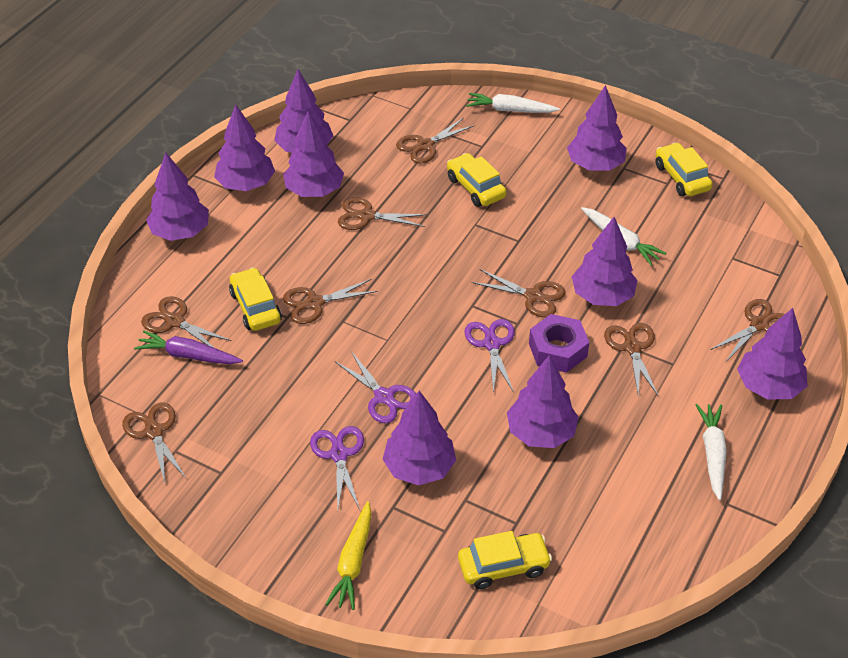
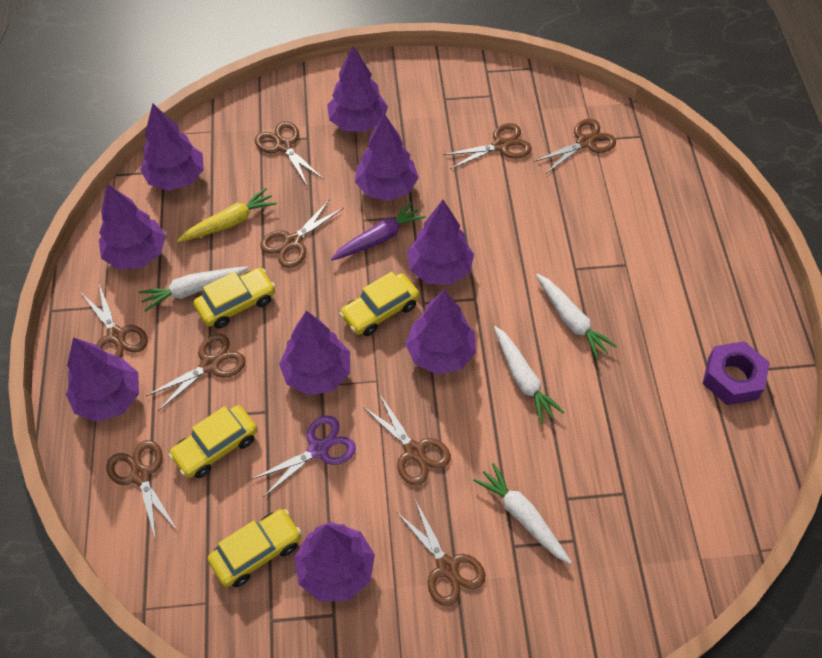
brown scissors: [122,403,186,483] [141,296,232,347] [283,279,378,324] [338,197,427,230] [396,118,475,164] [472,269,566,318] [604,323,659,398] [710,299,785,361] = 8 -> [81,284,148,358] [106,440,177,541] [146,334,246,411] [255,121,323,187] [260,199,344,268] [363,395,451,486] [397,499,486,606] [443,123,532,169] [534,119,616,174] = 9
purple scissors: [310,426,364,510] [336,351,416,423] [464,319,515,393] = 3 -> [251,416,356,497] = 1
white carrot: [466,93,560,113] [581,207,666,266] [696,404,727,501] = 3 -> [138,266,249,312] [473,463,572,564] [494,326,564,424] [536,274,617,360] = 4

